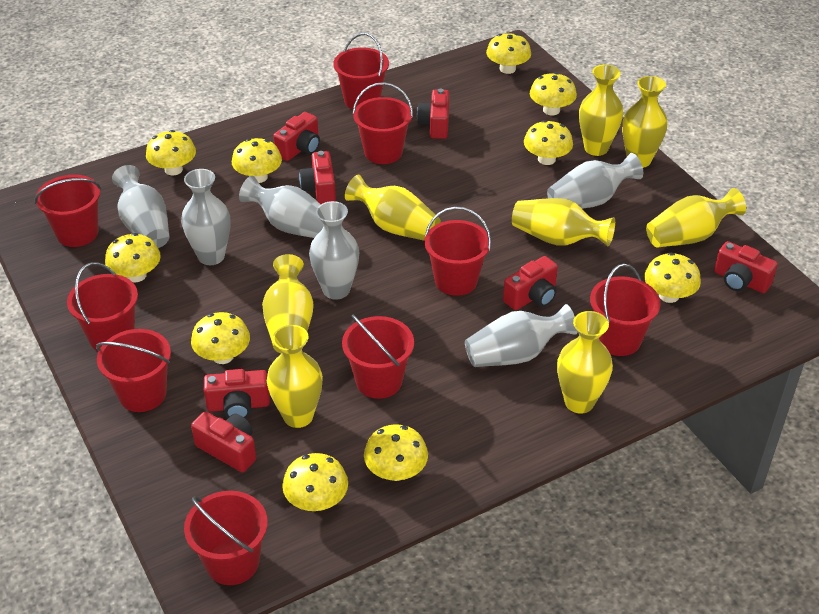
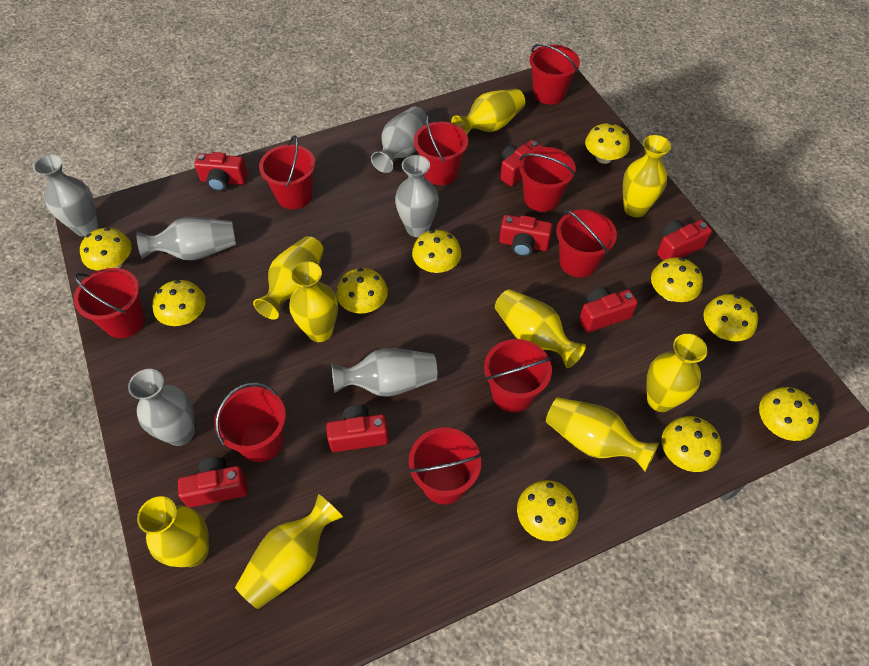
yellow vase: [262,254,314,354] [267,325,323,428] [345,175,441,241] [512,198,615,246] [557,311,613,414] [579,65,623,156] [622,76,668,168] [646,188,746,248] = 8 -> [137,496,209,567] [235,494,343,609] [253,236,324,319] [289,262,338,342] [451,89,525,135] [495,289,586,368] [546,397,659,472] [623,135,671,217] [646,334,708,412] = 9

